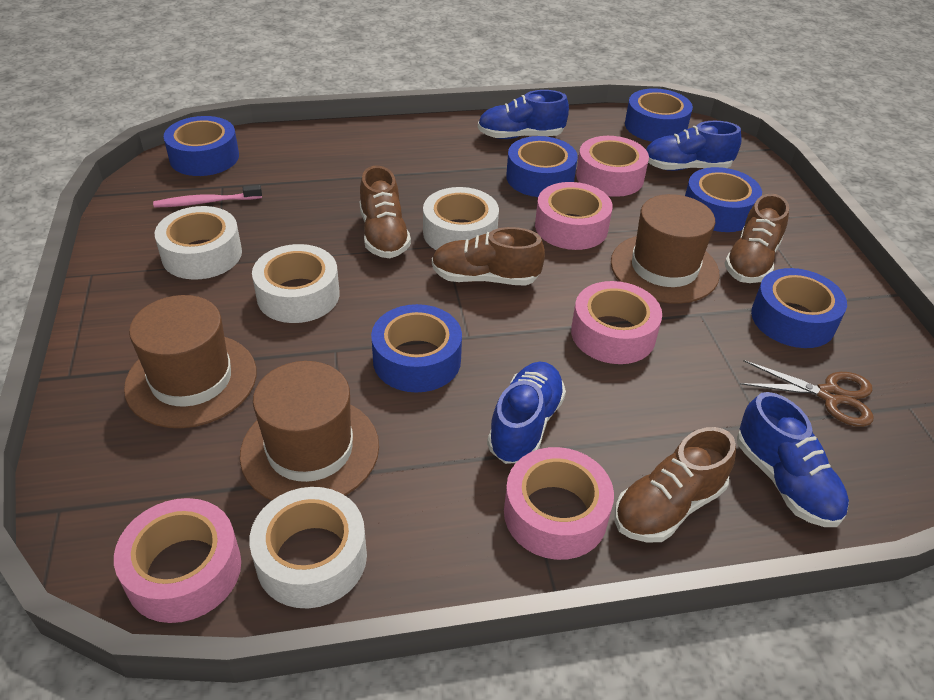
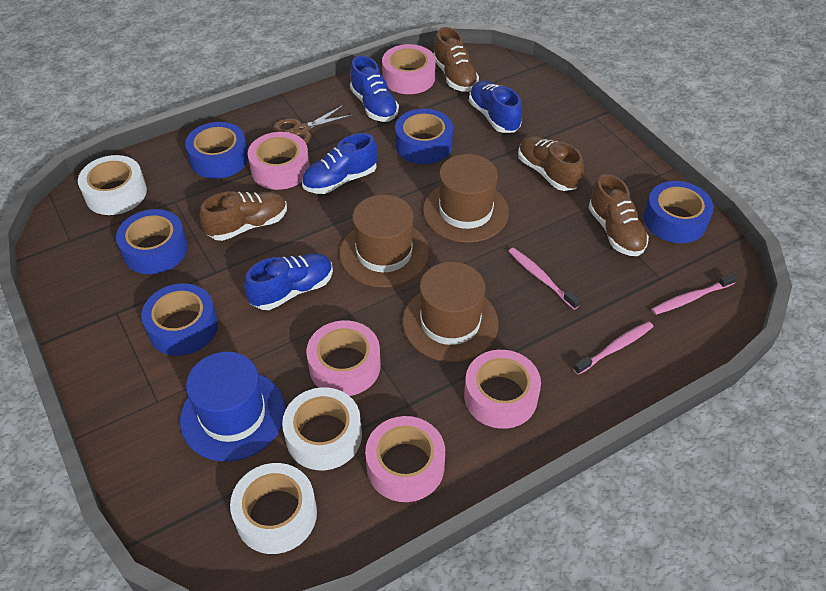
blue hat: none = 0 -> [180,352,286,461] = 1
blue tape: [164,116,239,176] [371,304,462,393] [506,136,578,197] [625,88,693,142] [685,167,762,232] [751,268,847,348] = 6 -> [116,209,188,274] [141,283,218,356] [185,122,248,179] [395,109,453,164] [644,181,714,243] = 5
pink toothbrush: [153,185,262,208] = 1 -> [508,248,580,310] [573,321,654,375] [651,273,737,315] = 3
white tape: [155,206,242,280] [249,487,367,608] [252,244,340,323] [423,187,499,250] = 4 -> [78,155,147,215] [230,463,317,554] [282,387,362,470] = 3

